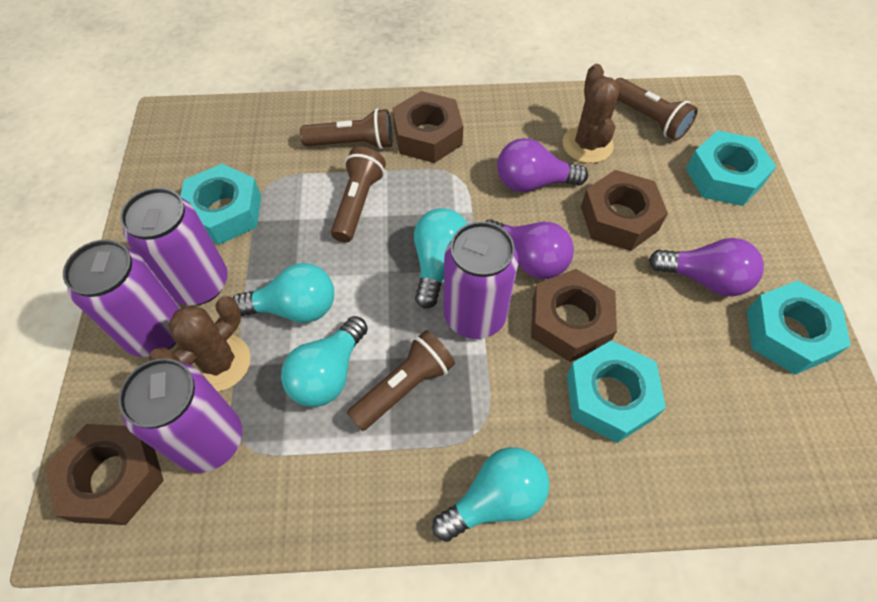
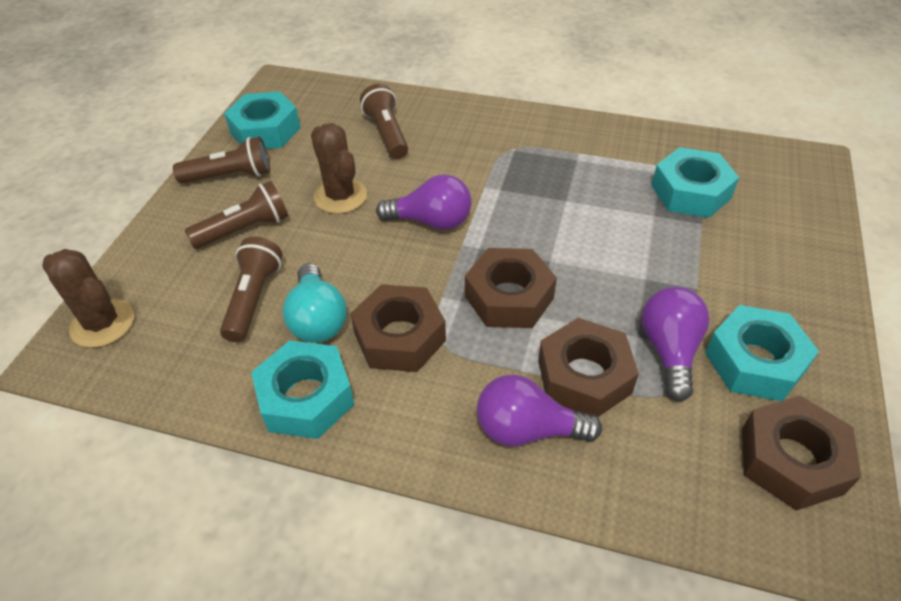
purple can: [63,239,181,357] [118,358,242,473] [120,187,228,305] [443,221,518,339] = 4 -> none = 0
turquoise light bulb: [233,263,334,323] [281,316,368,407] [414,208,467,309] [432,447,549,542] = 4 -> [283,263,347,343] = 1

